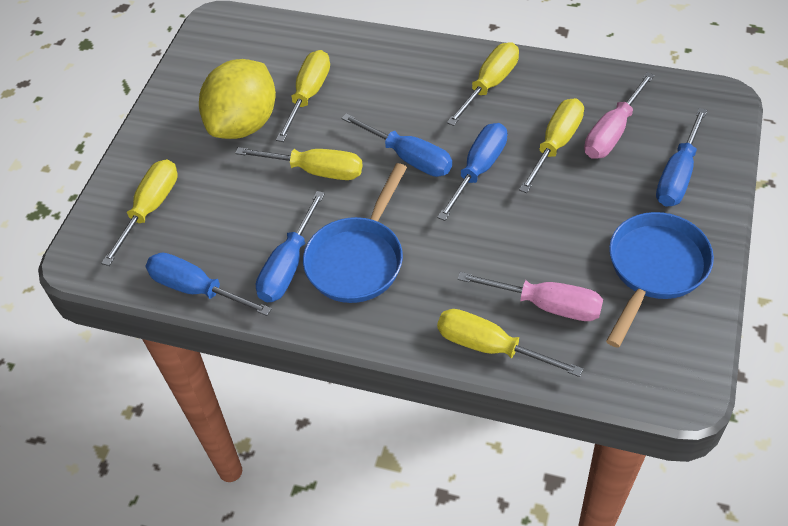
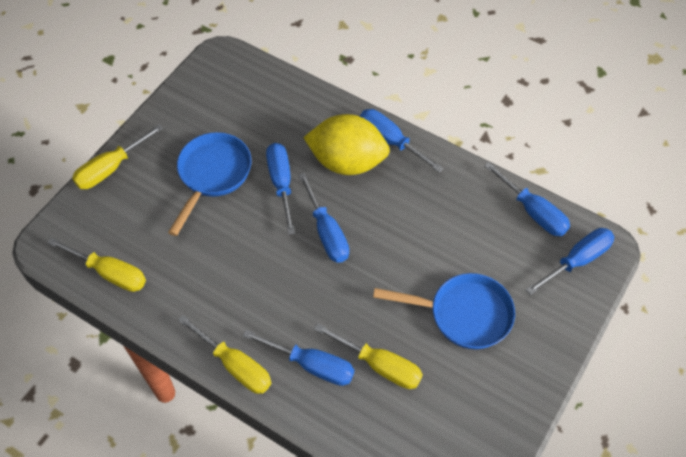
blue screwdriver: [146,252,272,316] [256,191,325,302] [342,113,452,177] [437,123,507,221] [656,108,707,206] = 5 -> [243,330,354,386] [266,143,295,235] [298,173,349,263] [360,109,444,173] [484,162,570,236] [526,228,614,295] = 6
pink screwdriver: [458,272,603,321] [584,72,654,159] = 2 -> none = 0
yellow screwdriver: [101,159,178,266] [235,147,363,180] [276,50,330,142] [437,309,583,377] [447,42,519,126] [519,98,584,193] = 6 -> [47,237,146,292] [72,124,163,189] [178,315,271,394] [314,323,423,389] = 4

